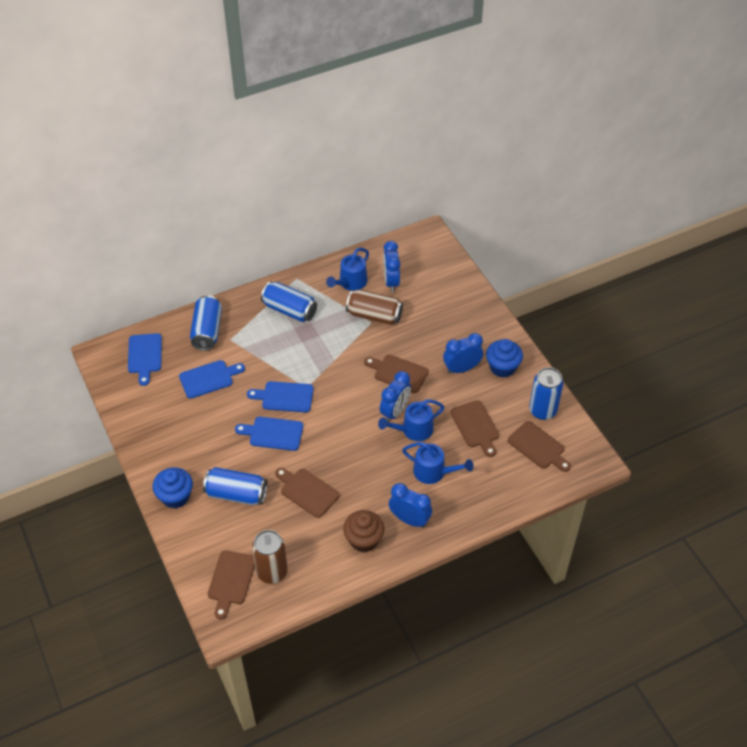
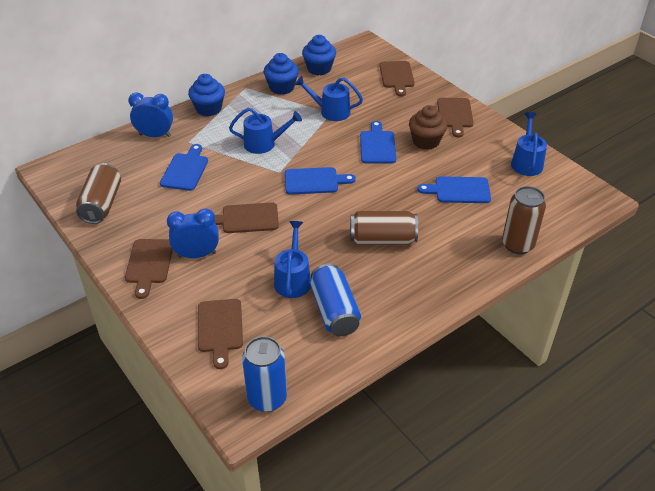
blue can: [190,295,222,351] [203,467,268,505] [261,281,317,322] [529,367,563,420] = 4 -> [242,336,287,412] [310,263,361,336] = 2
blue clock: [380,371,411,422] [383,241,400,292] [389,483,432,528] [443,333,483,374] = 4 -> [128,92,173,137] [167,208,219,258] = 2
blue cupcake: [152,467,193,508] [486,339,523,378] = 2 -> [188,74,225,116] [264,53,299,95] [302,35,336,75] = 3
blue watering can: [326,248,369,291] [378,399,444,441] [402,442,474,484] = 3 -> [229,108,302,154] [274,221,311,298] [295,76,363,121] [511,112,547,176] = 4
brown can: [252,530,288,584] [346,290,403,325] = 2 -> [76,163,121,224] [350,211,418,245] [502,186,546,254] = 3

